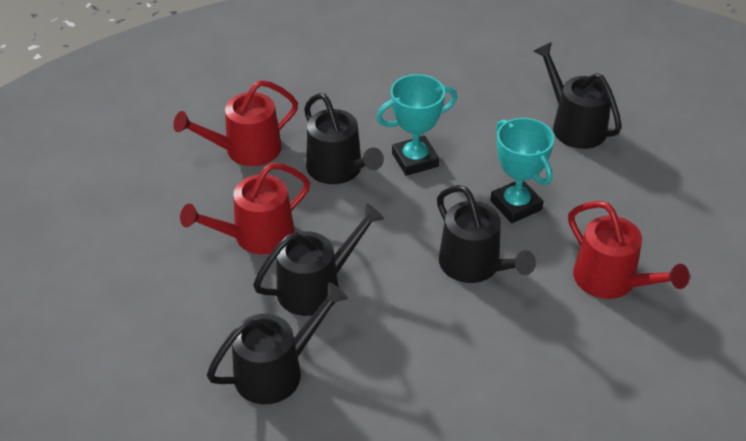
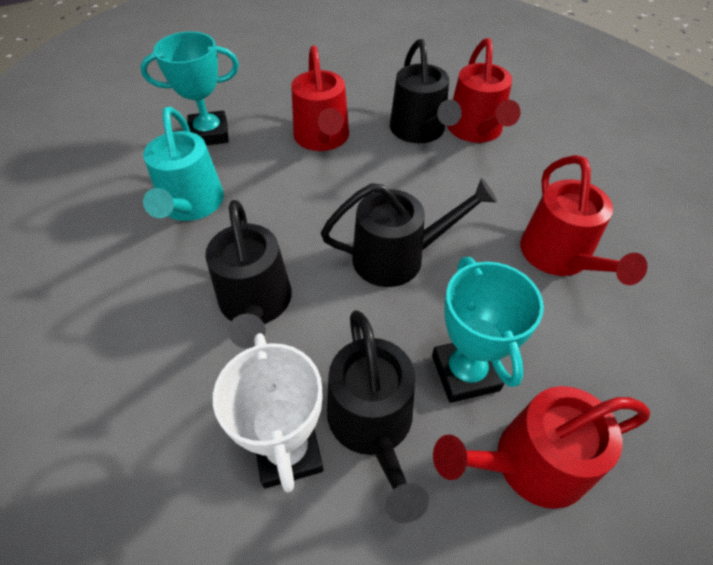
black watering can: [207,282,348,404] [253,203,384,316] [304,93,384,184] [437,185,536,283] [534,42,622,149] = 5 -> [205,200,292,348] [321,178,497,287] [327,310,429,523] [390,39,462,143] = 4
red watering can: [173,80,298,166] [180,163,310,254] [568,201,689,299] = 3 -> [291,45,349,151] [433,386,650,509] [447,38,521,143] [520,155,647,285] = 4
turquoise watering can: none = 0 -> [143,107,224,221] = 1
white trophy: none = 0 -> [213,333,323,492] = 1

